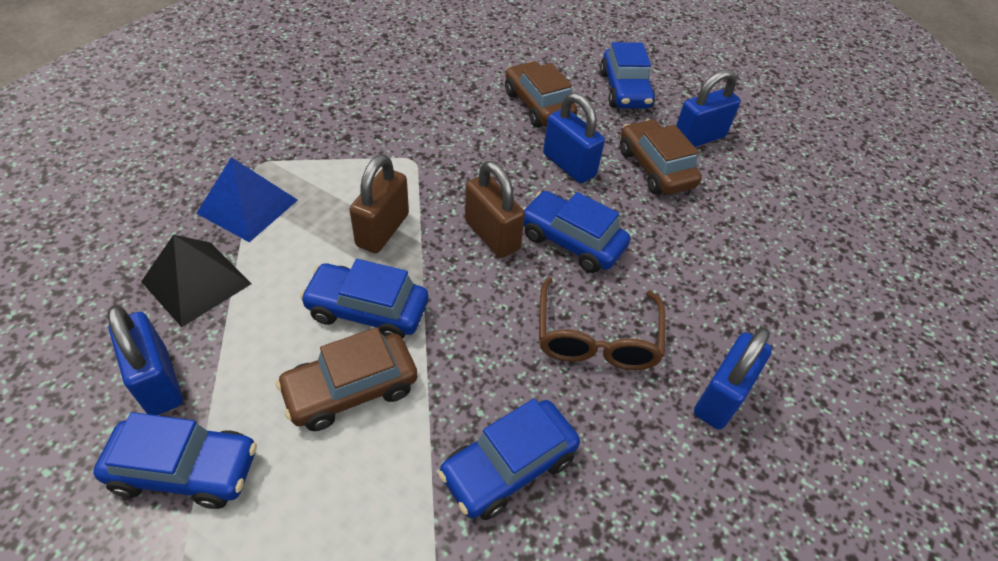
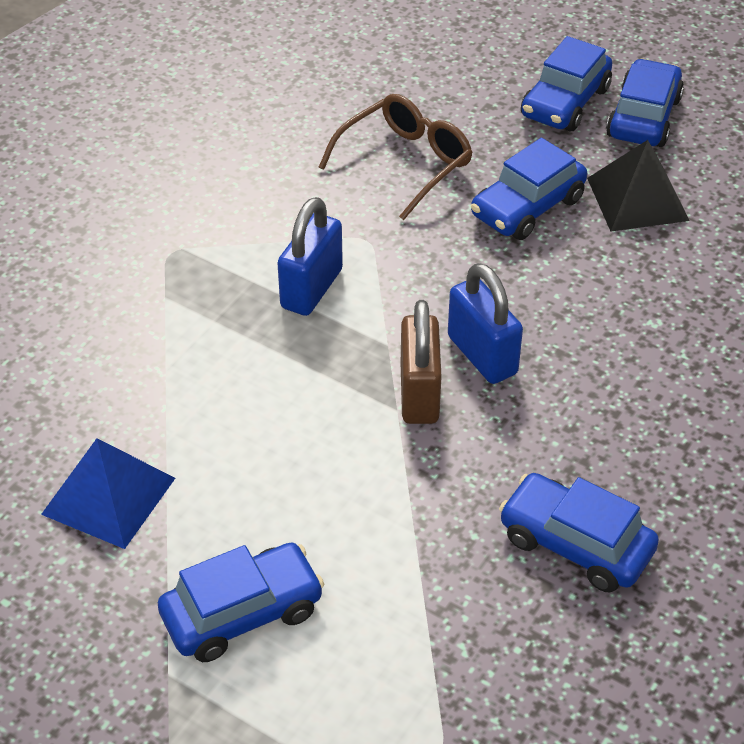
blue padlock: [107,305,183,415] [543,93,605,183] [676,70,741,147] [694,328,772,430] = 4 -> [277,197,343,316] [448,263,523,384] = 2
brown car: [276,327,418,431] [505,61,577,128] [620,119,702,195] = 3 -> none = 0
brown padlock: [349,154,409,253] [465,161,525,258] = 2 -> [401,300,442,424] = 1

